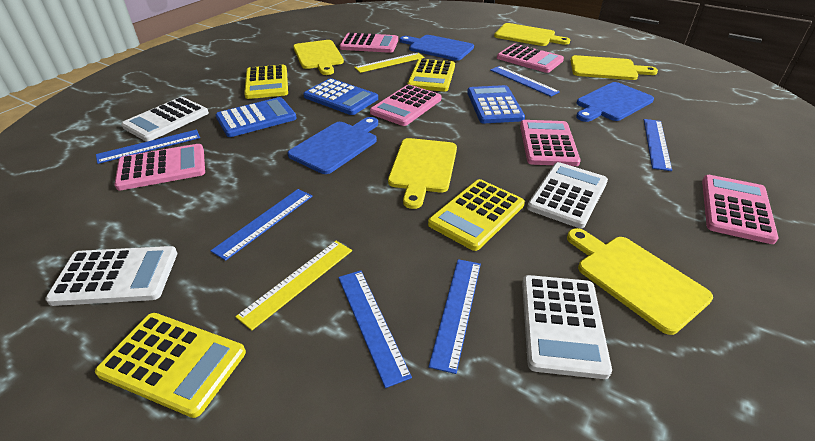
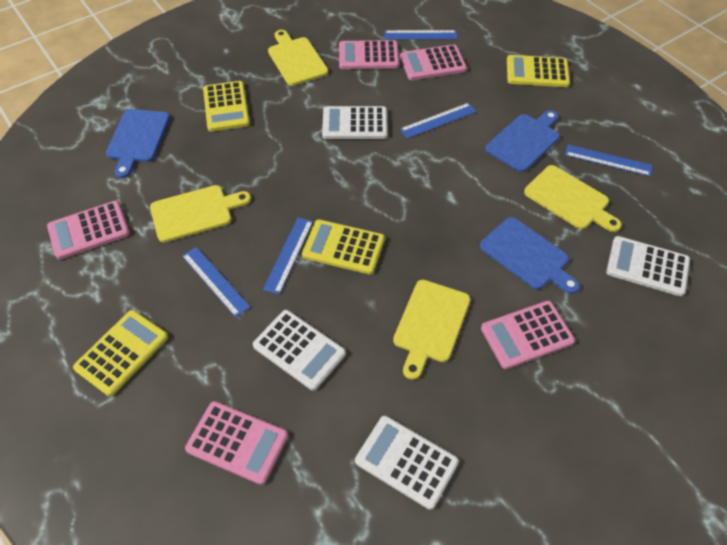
blue calculator: [216,97,297,137] [303,78,378,115] [467,85,525,123] = 3 -> none = 0
blue ruler: [96,130,200,164] [211,189,312,261] [338,270,412,388] [429,259,481,374] [490,66,560,97] [644,119,672,171] = 6 -> [182,247,250,317] [263,217,313,294] [384,30,458,39] [400,103,476,139] [565,145,652,176] = 5
pink calculator: [114,144,205,191] [340,33,398,53] [370,85,441,126] [497,44,564,73] [520,120,581,166] [702,175,779,244] = 6 -> [47,201,130,260] [185,401,288,485] [339,40,399,69] [400,44,467,80] [481,301,575,369] = 5
yellow cutting board: [293,40,344,75] [388,138,457,209] [494,23,570,46] [567,228,713,335] [571,55,658,80] = 5 -> [150,185,251,242] [268,30,328,86] [393,280,470,380] [524,165,622,232] = 4
yellow ruler: [235,241,352,330] [354,53,425,73] = 2 -> none = 0

